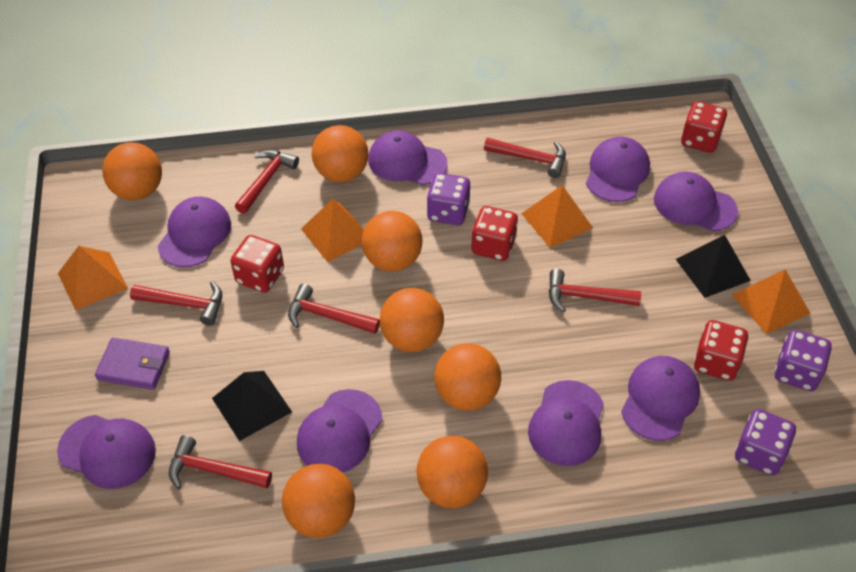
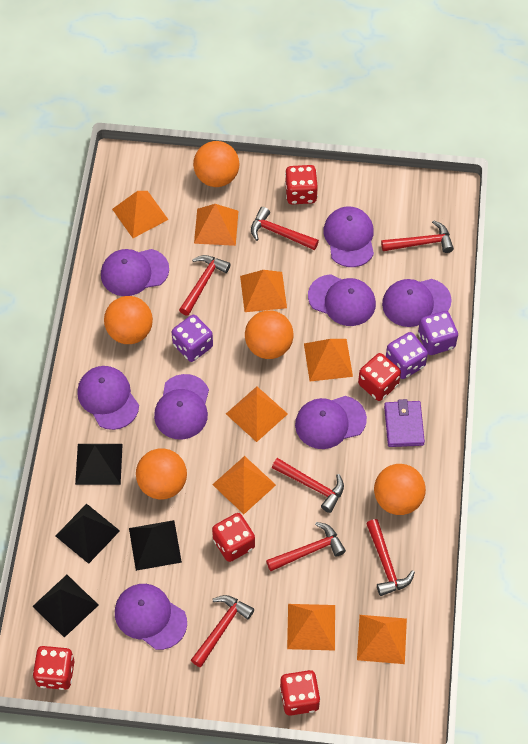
black pyramid: [212,371,292,441] [676,235,751,298] = 2 -> [32,575,98,638] [56,504,120,564] [75,444,123,485] [129,520,182,571] = 4
orange ball: [102,142,162,200] [282,464,355,538] [312,125,369,182] [362,211,422,272] [380,288,444,352] [416,436,488,508] [434,343,501,411] = 7 -> [104,296,153,344] [136,448,187,500] [193,141,239,187] [245,310,294,359] [374,464,426,515] = 5
orange pyramid: [58,246,128,311] [301,199,364,262] [521,185,593,248] [732,269,810,334] = 4 -> [112,191,169,238] [194,204,238,246] [212,456,276,514] [226,386,288,442] [240,270,287,312] [287,604,335,651] [304,339,353,382] [357,615,407,664] = 8
red dice: [230,235,284,293] [471,206,518,261] [681,101,727,153] [694,320,748,381] = 4 -> [33,646,75,690] [212,513,255,562] [280,670,320,716] [285,165,318,204] [358,353,401,401] = 5
red hammer: [130,281,222,326] [169,435,272,489] [235,150,299,214] [288,284,380,334] [484,137,566,178] [549,269,641,312] = 6 -> [179,255,231,316] [191,595,254,668] [251,207,319,250] [266,522,346,571] [272,458,344,513] [366,519,415,596] [381,220,454,253] = 7

